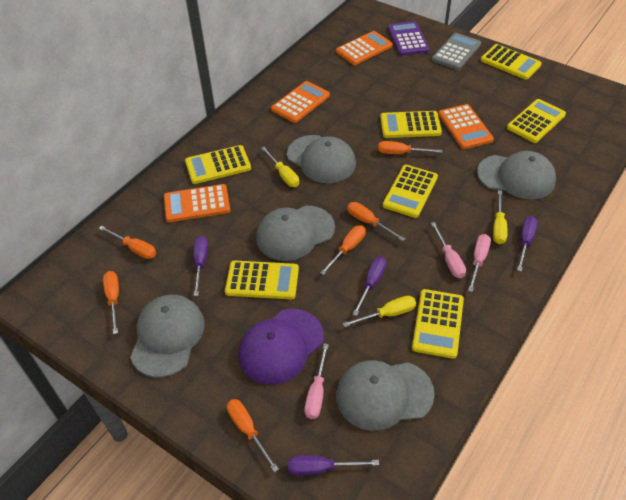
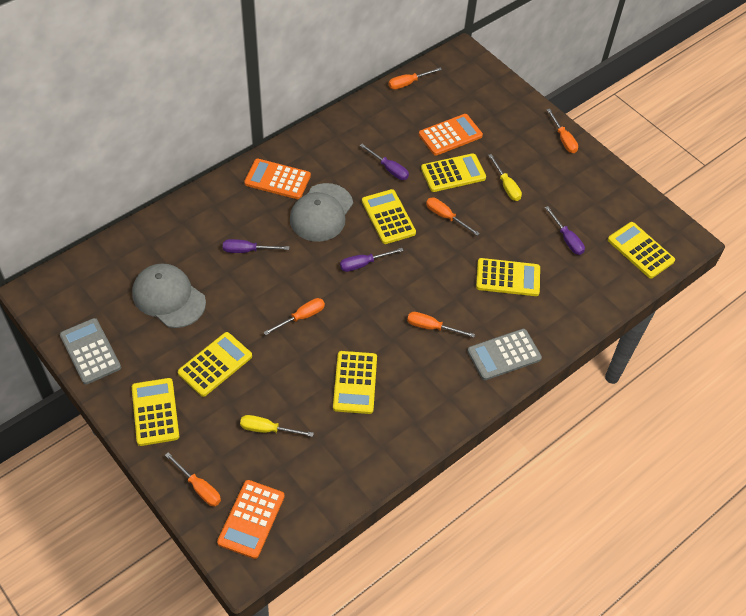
grey calculator: [432,33,481,70] = 1 -> [60,318,121,385] [467,329,542,380] = 2
grey cap: [130,295,205,377] [256,206,335,261] [287,135,356,183] [336,360,435,431] [477,151,556,199] = 5 -> [132,263,206,328] [290,183,353,242] = 2
orange calculator: [164,184,230,222] [271,81,330,123] [336,31,393,65] [438,104,494,149] = 4 -> [217,480,285,559] [244,159,311,199] [419,114,483,156] = 3
pink screwdriver: [304,343,329,419] [431,222,466,278] [468,234,491,292] = 3 -> none = 0
purple calculator: [388,21,429,56] = 1 -> none = 0
purple cap: [238,309,324,385] = 1 -> none = 0
yellow screwdriver: [261,147,299,187] [343,296,416,327] [493,190,508,244] = 3 -> [240,415,314,437] [488,154,522,201] = 2

